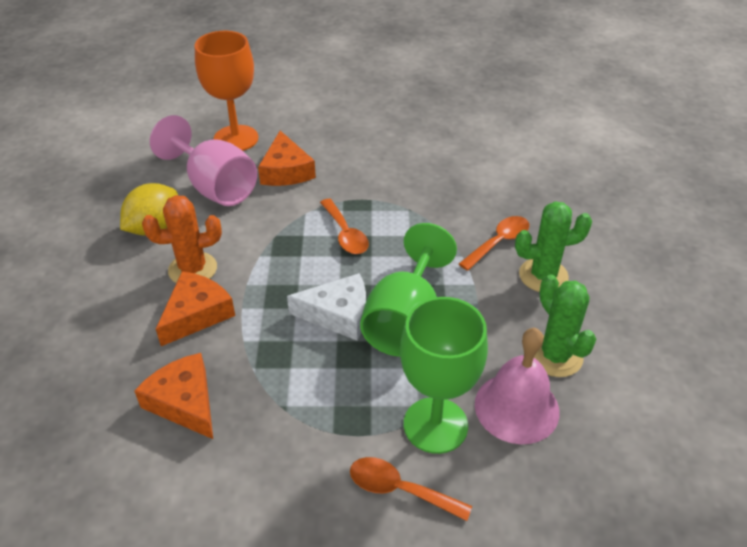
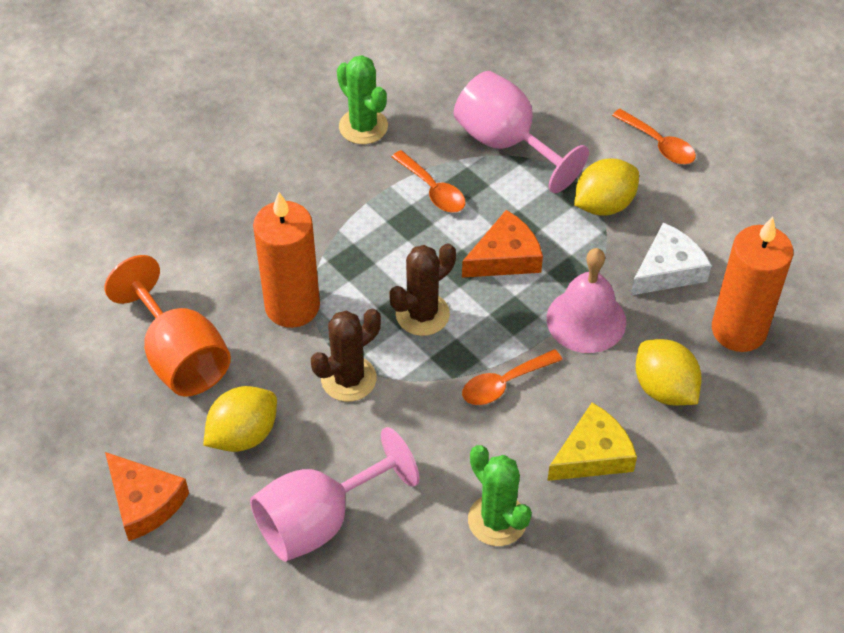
brown cactus: none = 0 -> [311,309,381,402] [389,243,456,336] = 2
green goblet: [360,223,457,357] [400,297,488,454] = 2 -> none = 0
orange cactus: [142,195,222,283] = 1 -> none = 0
orange candle: none = 0 -> [253,192,320,328] [712,217,793,352] = 2
orange cheese: [134,353,213,439] [156,271,235,346] [258,131,316,186] = 3 -> [105,452,189,541] [462,210,543,278] = 2
pink goblet: [150,115,257,206] = 1 -> [250,427,419,562] [454,71,589,193] = 2
yellow cheese: none = 0 -> [547,403,637,481] = 1
yellow lemon: [120,183,178,236] = 1 -> [203,386,277,452] [574,158,639,216] [636,339,702,405] = 3

